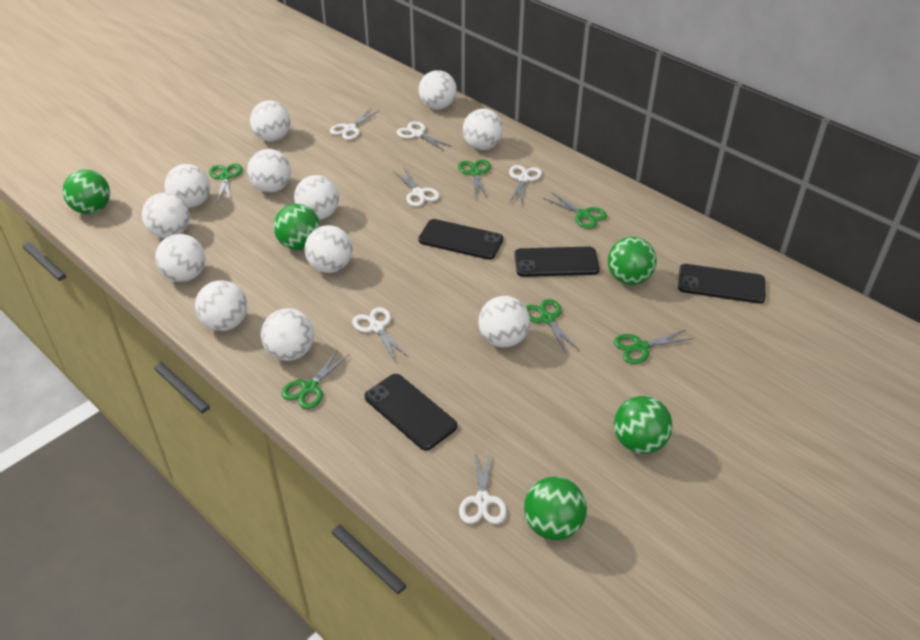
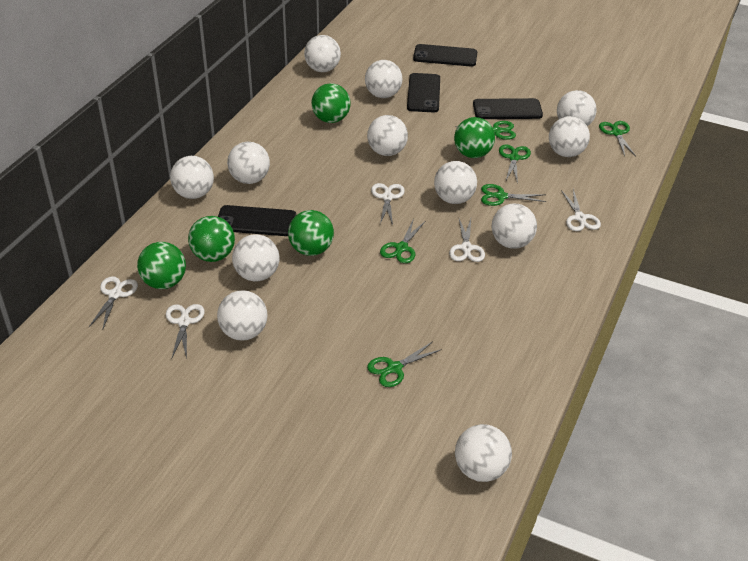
white scissors: [330,109,378,140] [352,307,408,361] [393,168,440,207] [397,121,452,151] [459,450,507,524] [509,165,542,205] = 6 -> [89,276,138,328] [166,304,205,359] [371,183,405,225] [449,219,485,262] [561,189,601,231] = 5

